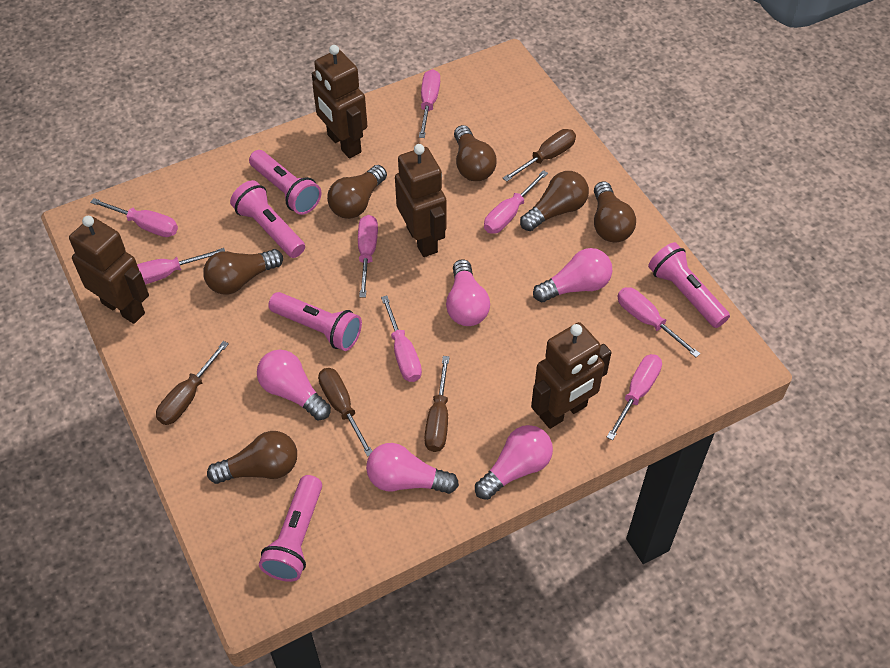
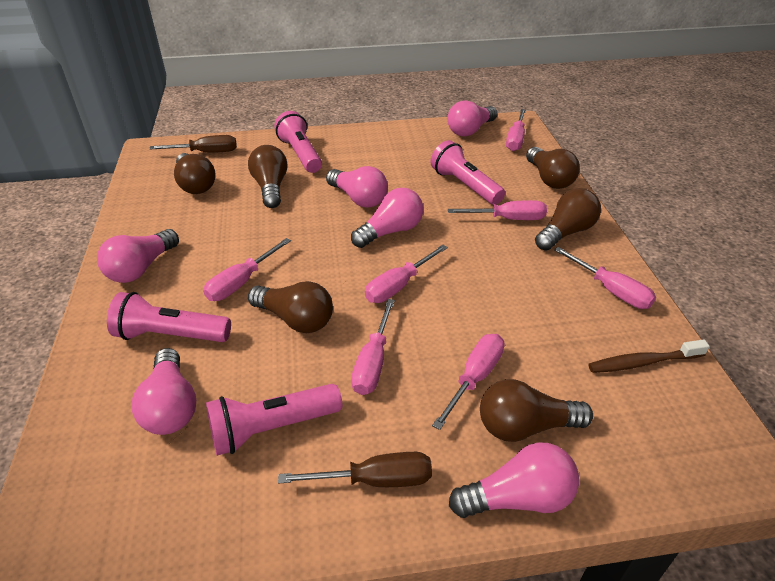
brown robot: [69,216,149,324] [312,45,367,158] [395,144,447,257] [531,322,612,429] = 4 -> none = 0
brown screwdriver: [156,341,229,425] [318,368,372,457] [425,356,449,452] [503,129,576,182] = 4 -> [149,135,237,152] [278,452,432,487] = 2
brown toothbrush: none = 0 -> [588,339,710,373] = 1
pink flashlight: [230,180,305,258] [249,150,322,215] [259,475,322,582] [268,292,362,351] [648,242,730,328] = 5 -> [107,292,231,342] [206,384,342,456] [274,111,322,173] [431,140,505,205] = 4
pink light bulb: [257,350,331,420] [366,443,459,494] [446,259,490,326] [475,425,553,500] [533,248,612,302] = 5 -> [97,229,179,283] [131,348,196,435] [326,166,388,208] [351,188,423,248] [447,100,497,136] [449,442,579,518] = 6
pink screwdriver: [90,198,178,237] [137,248,225,284] [358,215,378,298] [381,295,422,382] [419,69,440,138] [484,170,548,234] [607,354,662,440] [618,287,700,357] = 8 -> [203,238,291,301] [351,299,395,395] [365,245,448,303] [432,334,504,430] [448,200,547,220] [506,109,526,151] [554,247,656,309] = 7

